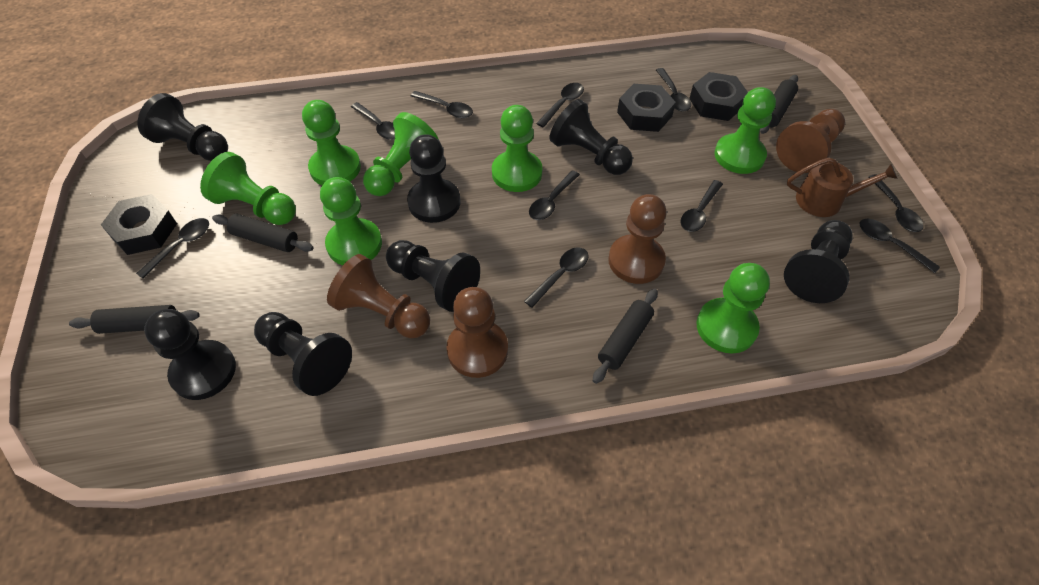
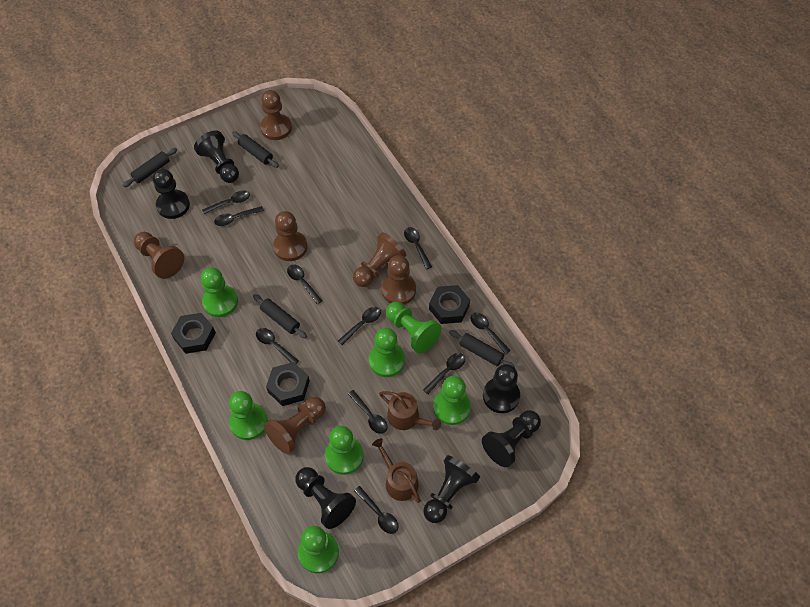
black pawn: [138,93,228,161] [144,309,236,400] [254,312,352,396] [386,240,480,312] [407,134,460,223] [550,99,633,175] [784,220,853,303] = 7 -> [153,169,190,219] [194,131,239,183] [295,467,356,529] [423,455,480,523] [482,410,541,467] [483,364,520,413] = 6
brown pawn: [327,254,430,338] [446,287,508,378] [608,194,667,284] [776,109,845,173] = 4 -> [134,232,184,279] [260,90,292,140] [264,397,326,454] [273,211,307,261] [353,232,406,287] [382,255,416,305] = 6
brown watering can: [787,158,898,217] = 1 -> [372,438,421,503] [379,391,441,431] = 2

